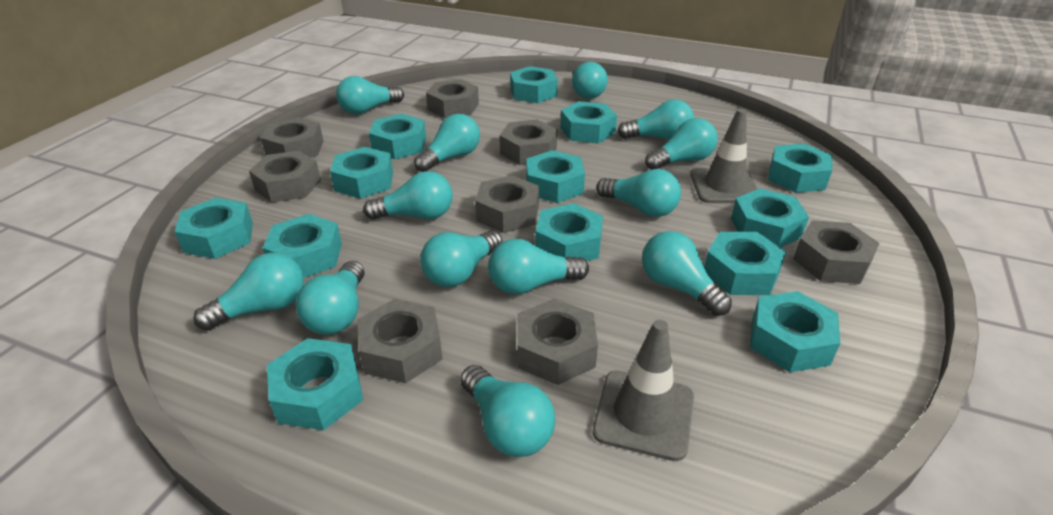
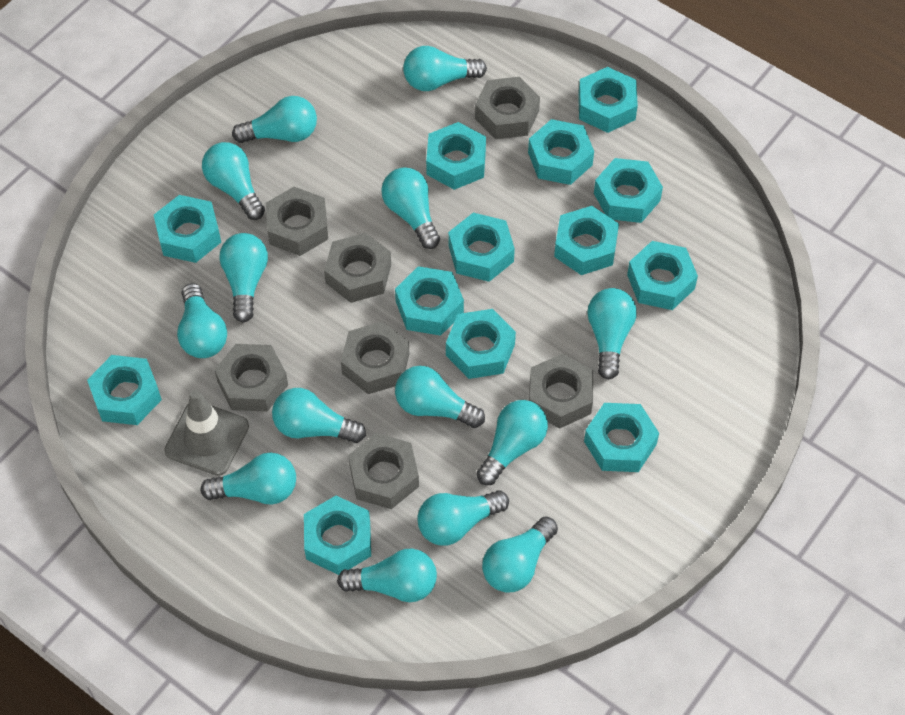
grey nut: [249,151,321,203] [261,117,324,157] [357,299,443,383] [426,79,479,118] [475,175,539,233] [499,120,557,165] [517,298,598,385] [793,220,879,284] = 8 -> [215,344,288,412] [266,187,328,256] [324,233,391,303] [341,321,409,394] [348,433,419,509] [475,77,540,139] [529,353,593,429] = 7
grey traffic cone: [593,320,694,461] [690,109,757,203] = 2 -> [164,390,249,476] = 1
turquoise light bulb: [193,252,304,331] [296,261,365,335] [336,76,404,114] [363,171,453,220] [414,114,480,172] [420,230,502,287] [460,365,555,457] [488,239,589,295] [572,62,608,99] [596,169,681,217] [617,99,694,140] [642,231,732,316] [645,118,717,170] = 13 -> [177,283,227,358] [200,452,296,505] [202,142,265,220] [220,233,268,322] [232,96,317,143] [272,388,366,443] [337,549,437,602] [381,167,440,249] [395,366,485,428] [403,46,487,91] [417,490,509,546] [476,400,548,485] [482,516,558,593] [587,288,637,380] = 14

